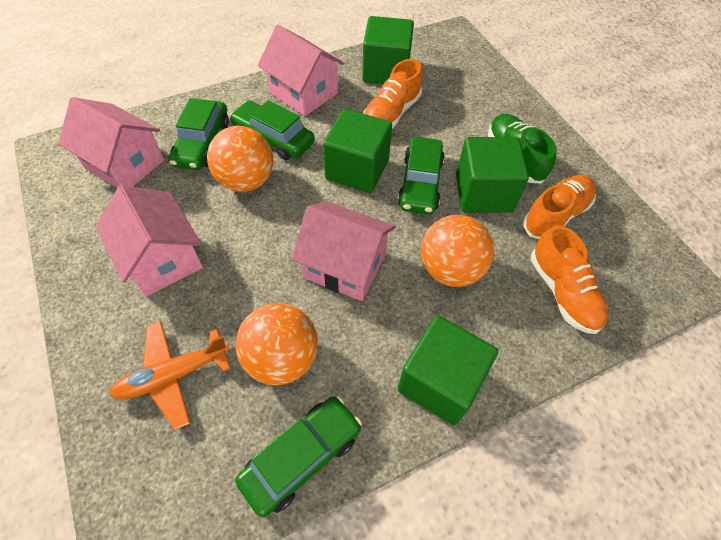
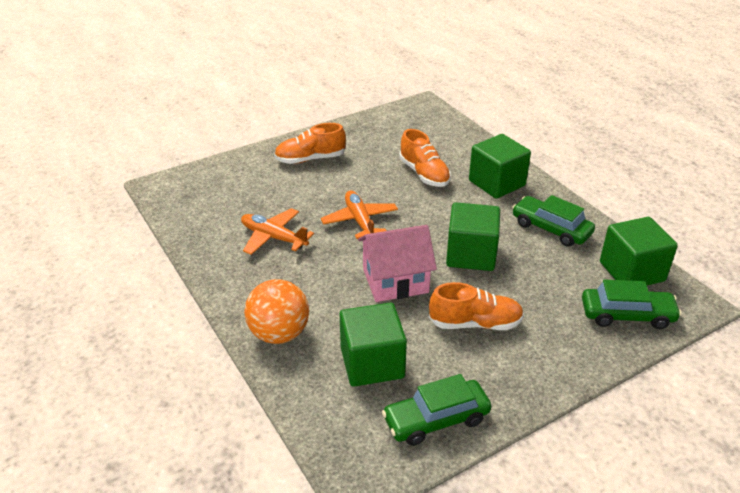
green car: [169,98,229,170] [230,100,315,160] [235,396,362,517] [398,137,445,214] = 4 -> [382,374,491,446] [512,195,595,247] [582,279,682,329] = 3
green shoe: [488,114,557,184] = 1 -> none = 0
orange ball: [207,126,273,192] [235,303,318,385] [421,215,494,287] = 3 -> [244,279,309,344] = 1
orange plane: [109,321,231,430] = 1 -> [241,208,314,255] [321,191,398,239] = 2
pink house: [58,97,164,188] [96,185,203,296] [258,25,344,116] [291,201,395,301] = 4 -> [358,225,437,302] = 1

